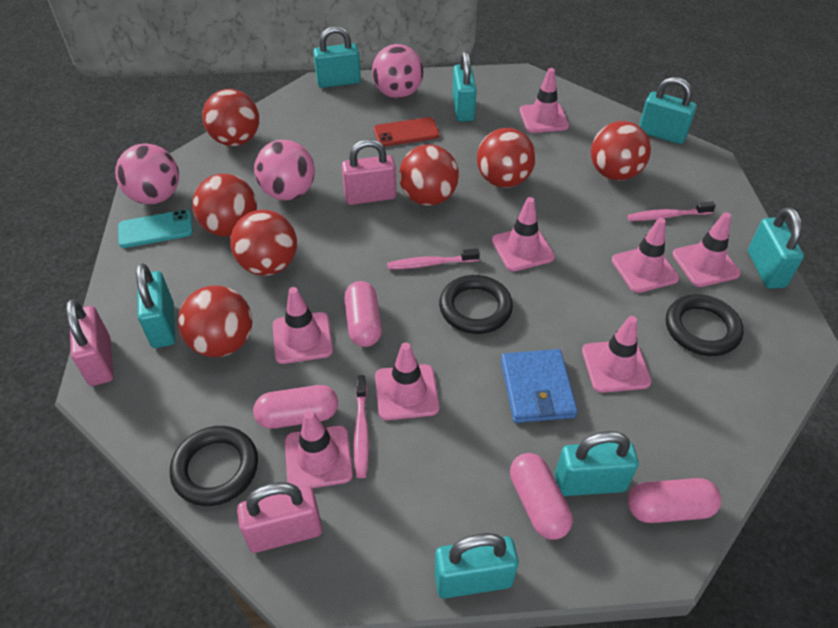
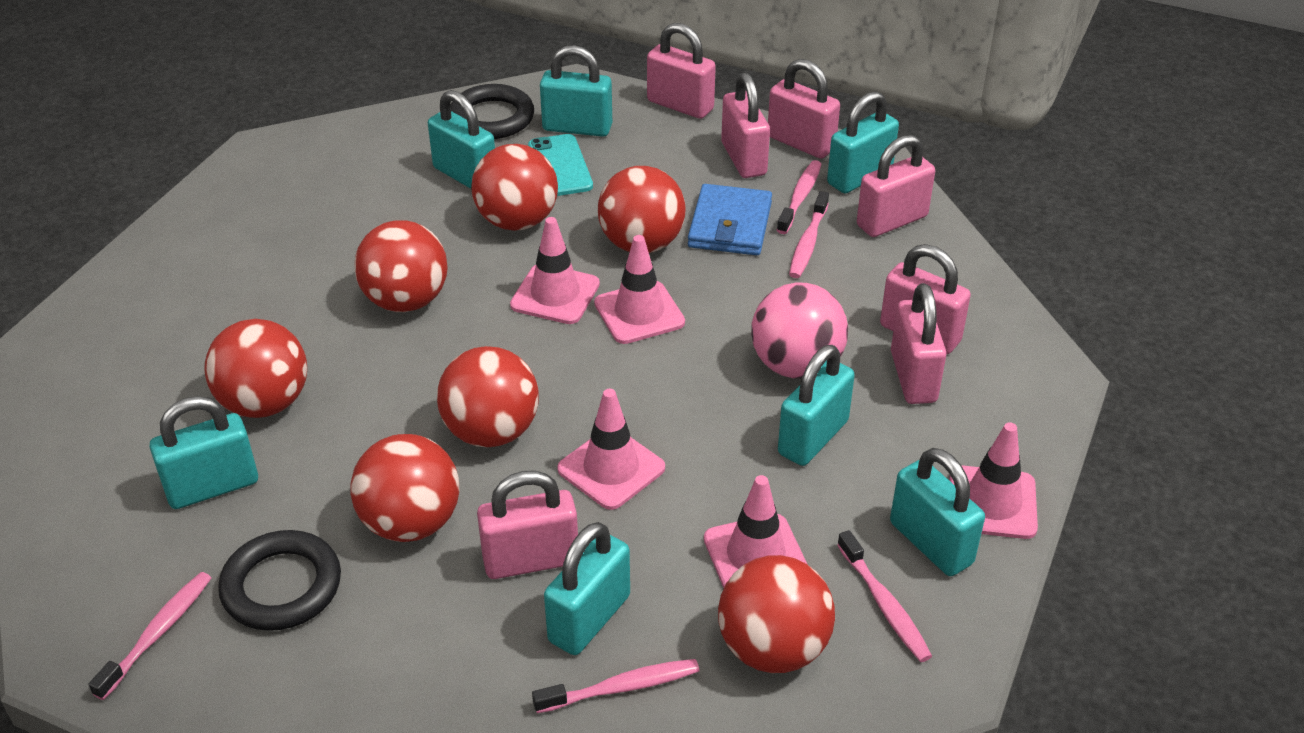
black ring: [170,426,258,506] [439,275,513,334] [666,294,744,356] = 3 -> [218,530,341,631] [450,84,534,139] = 2
pink ball: [115,143,179,204] [254,140,315,200] [372,44,423,98] = 3 -> [751,283,848,379] = 1
pink capsule: [253,385,338,429] [344,281,382,347] [510,453,572,540] [628,478,721,523] = 4 -> none = 0
pink padlock: [66,299,114,386] [237,482,322,553] [342,139,396,205] = 3 -> [477,470,578,579] [647,23,716,119] [721,73,770,178] [768,59,840,159] [857,135,935,237] [880,244,971,354] [891,283,947,404] = 7
pink toothbrush: [353,375,369,478] [387,248,480,270] [628,201,716,221] = 3 -> [88,572,211,700] [532,659,699,713] [777,160,821,234] [789,191,829,278] [837,530,932,662] = 5
pink traffic cone: [273,287,333,364] [285,410,353,488] [375,342,439,420] [492,197,555,271] [520,68,569,133] [582,316,652,393] [612,218,679,293] [672,212,741,287] = 8 -> [510,217,600,324] [557,389,665,510] [594,235,685,344] [704,475,808,588] [950,422,1038,539] = 5
red phone: [374,117,440,147] = 1 -> none = 0

